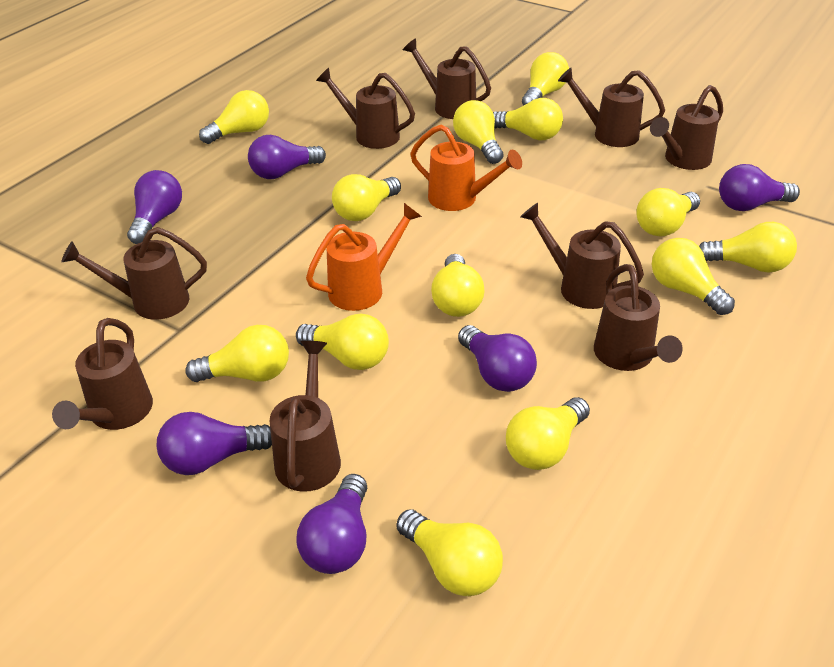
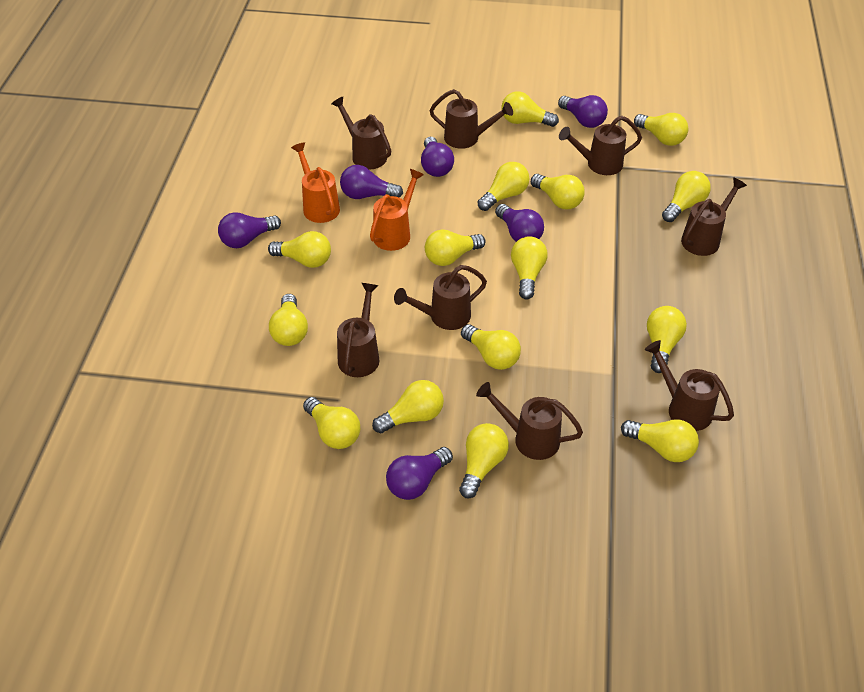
brown watering can: [52,318,153,430] [61,227,207,320] [270,341,341,492] [316,68,415,149] [403,38,491,119] [520,203,644,309] [558,68,665,147] [594,264,683,371] [650,85,723,170] = 9 -> [331,97,391,169] [337,283,380,377] [394,265,487,330] [429,89,513,149] [476,382,583,460] [559,116,642,175] [645,340,734,431] [681,177,747,256] = 8
yellow light bulb: [185,325,289,382] [199,90,269,144] [296,313,389,370] [332,174,401,221] [396,509,503,596] [431,254,484,317] [453,100,503,164] [493,98,563,140] [506,397,590,470] [522,52,569,105] [637,188,700,237] [651,238,735,315] [699,222,797,273] = 13 -> [268,231,331,268] [269,294,308,346] [303,397,360,449] [372,380,444,433] [425,229,486,266] [459,423,509,498] [461,324,521,370] [478,162,529,211] [501,91,559,127] [511,236,547,300] [531,174,585,209] [621,420,699,462] [634,113,688,146] [647,306,687,373] [662,171,711,222] = 15

